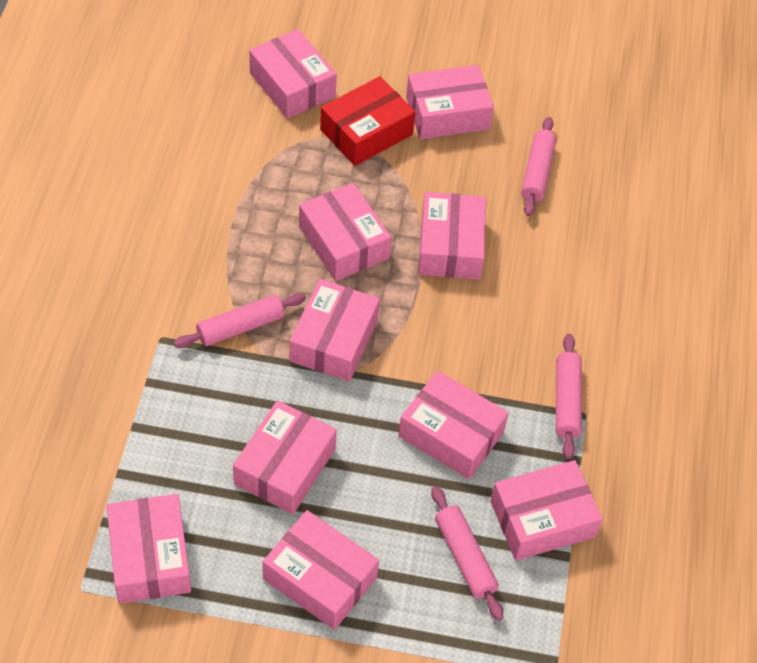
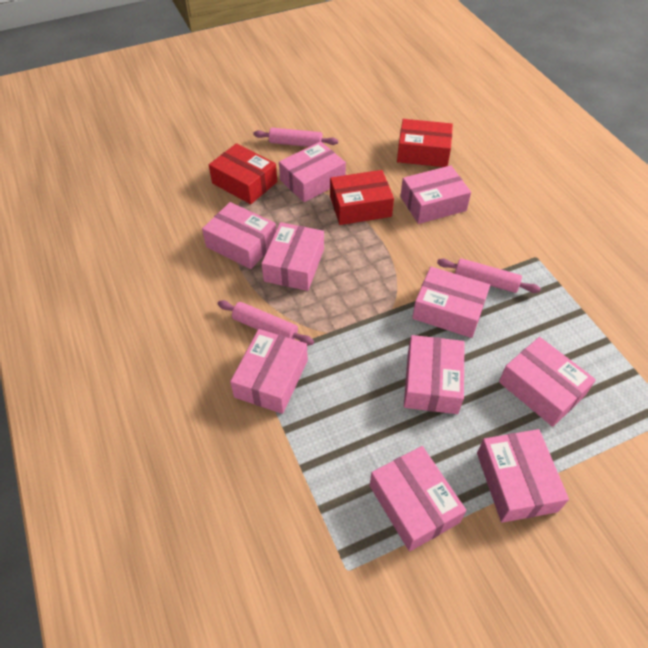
pink rolling pin: [173,293,306,348] [431,486,503,621] [521,117,556,216] [556,334,582,459] = 4 -> [218,300,314,345] [254,127,338,147] [437,258,541,293] = 3
red box: [320,76,415,166] = 1 -> [209,143,277,204] [330,170,394,225] [397,119,453,167] = 3

